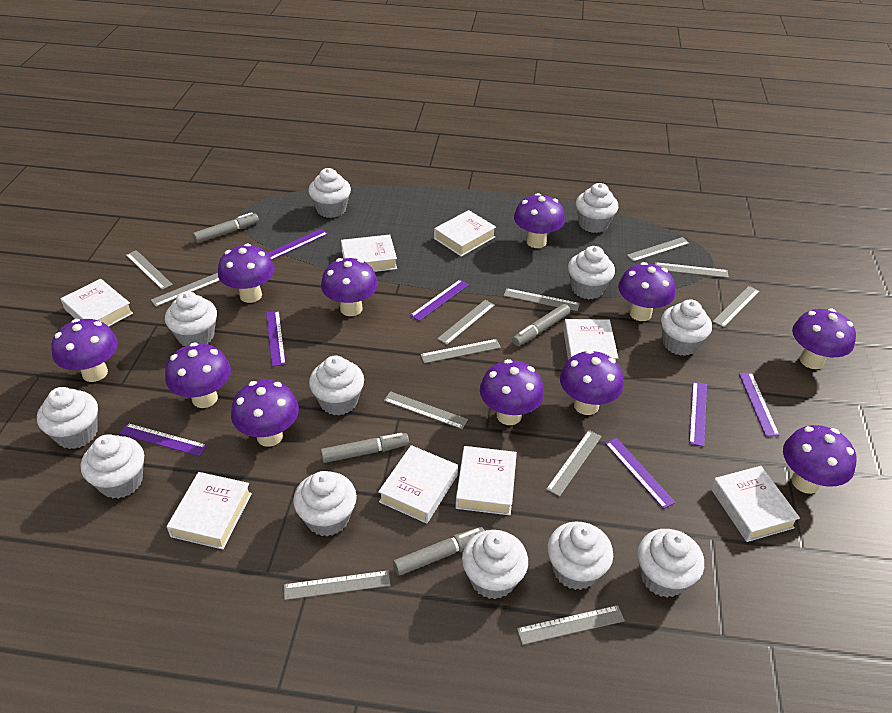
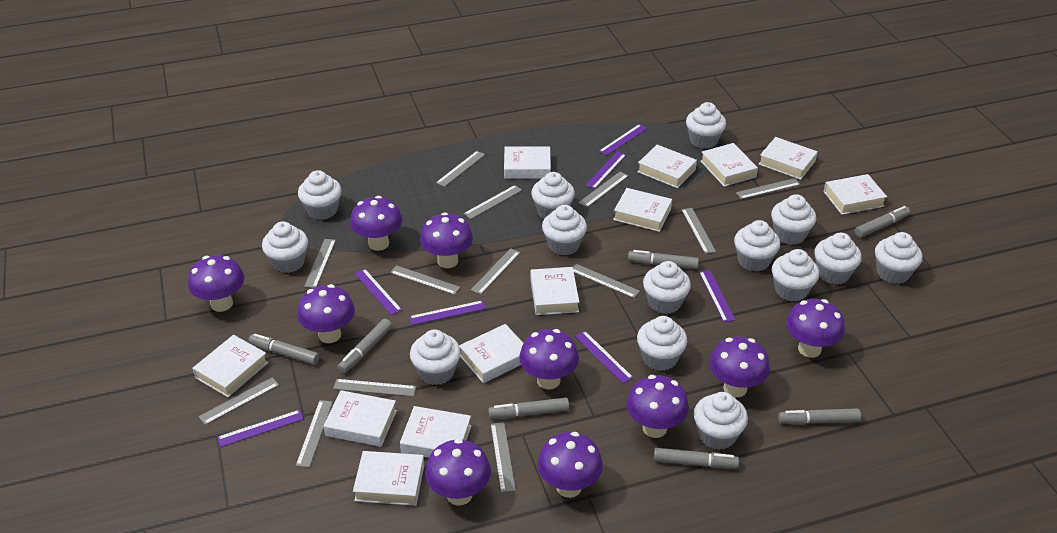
grey marker: [193,212,259,243] [321,433,409,463] [393,527,485,576] [512,304,570,346] = 4 -> [248,334,320,365] [337,319,392,373] [488,397,569,419] [628,250,699,269] [654,448,739,468] [778,408,861,425] [854,206,910,238] = 7
grey ruler: [126,250,173,290] [151,273,220,307] [284,570,391,600] [384,391,468,429] [420,339,501,363] [437,300,495,345] [504,288,580,311] [517,605,625,645] [546,430,602,497] [627,237,690,262] [655,262,729,278] [713,286,760,328] = 12 -> [199,377,279,425] [296,400,333,468] [304,239,336,288] [333,379,416,397] [390,265,460,295] [436,151,485,187] [463,185,522,219] [471,248,520,295] [491,422,516,492] [573,264,640,298] [579,171,629,207] [681,208,716,254] [736,178,801,199] = 13
purple mushroom: [51,319,118,382] [165,343,231,408] [218,243,275,303] [231,380,299,447] [321,258,378,316] [480,359,544,425] [514,193,565,248] [560,350,624,415] [618,262,675,321] [783,425,857,494] [792,308,856,369] = 11 -> [188,255,244,312] [297,284,355,343] [350,196,402,251] [420,212,473,268] [425,439,491,506] [519,329,579,389] [537,432,603,498] [626,375,689,438] [709,337,770,397] [786,299,845,358] = 10
white book: [61,279,133,327] [167,472,252,550] [341,235,397,272] [378,445,458,524] [434,210,496,257] [455,446,517,515] [563,319,618,361] [711,466,800,542] = 8 -> [192,335,268,397] [323,390,397,447] [353,451,424,506] [400,406,471,458] [459,324,523,383] [504,146,551,179] [530,267,579,315] [613,188,672,232] [637,145,697,188] [700,143,758,187] [758,137,818,180] [823,174,887,215] = 12
white cupcake: [37,387,98,449] [81,434,144,499] [165,291,217,346] [293,471,357,536] [308,168,351,218] [309,356,364,415] [462,530,528,599] [547,522,613,590] [568,246,615,299] [576,183,619,233] [637,529,704,597] [661,299,712,356] = 12 -> [262,221,308,273] [298,170,342,220] [410,330,461,385] [531,172,575,219] [542,205,587,255] [637,316,687,371] [643,261,691,314] [686,102,726,149] [694,392,748,450] [734,220,780,272] [771,194,816,245] [772,249,819,302] [814,233,862,284] [875,232,922,284] = 14

